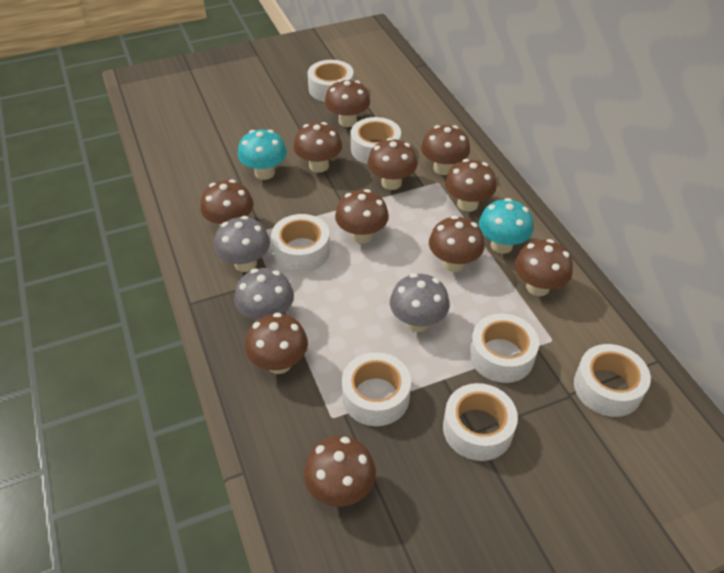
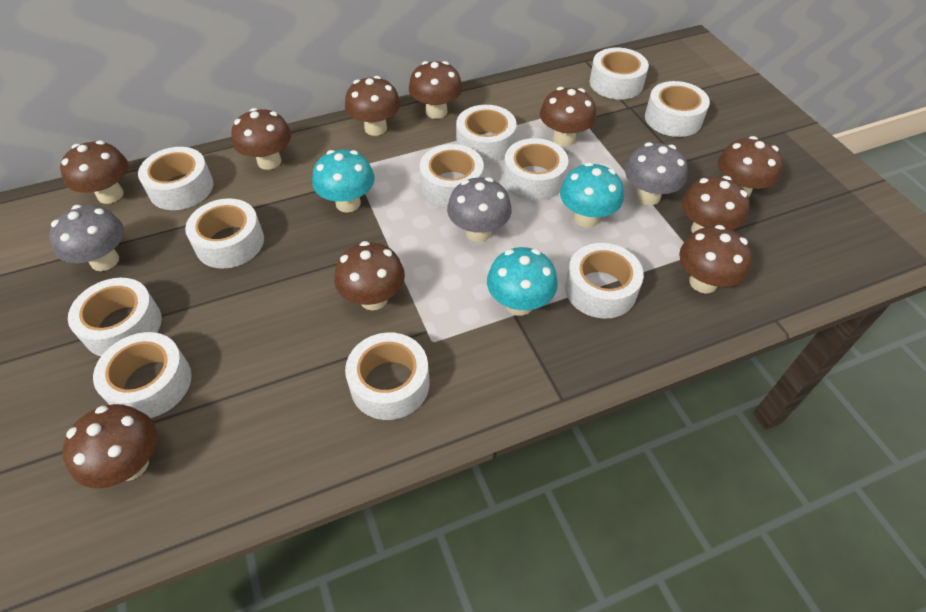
brown mushroom: [200,180,254,226] [245,313,308,374] [294,122,342,173] [304,436,376,507] [325,79,370,127] [335,189,389,244] [367,138,417,190] [421,125,470,175] [429,216,484,272] [445,159,497,212] [515,239,573,296] = 11 -> [60,140,128,204] [62,404,157,488] [231,108,291,170] [334,241,405,310] [345,76,400,136] [409,61,463,119] [540,87,596,147] [679,225,752,293] [682,176,750,233] [718,136,783,197] = 10
turquoise mushroom: [238,130,287,180] [479,198,533,254] = 2 -> [312,150,375,212] [487,247,558,316] [560,162,624,228] = 3
white tape: [271,214,330,272] [308,60,354,102] [342,352,411,426] [351,117,401,164] [443,383,518,461] [469,313,539,383] [574,344,651,417] = 7 -> [68,278,162,356] [93,332,192,418] [138,147,213,210] [185,198,264,268] [345,332,430,420] [420,144,484,207] [456,105,517,163] [503,138,569,201] [565,243,644,319] [589,48,649,99] [645,81,710,137] = 11

